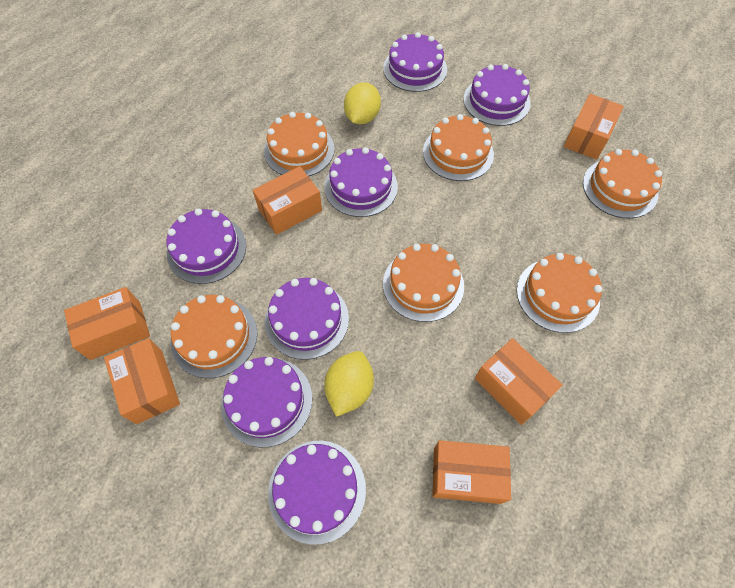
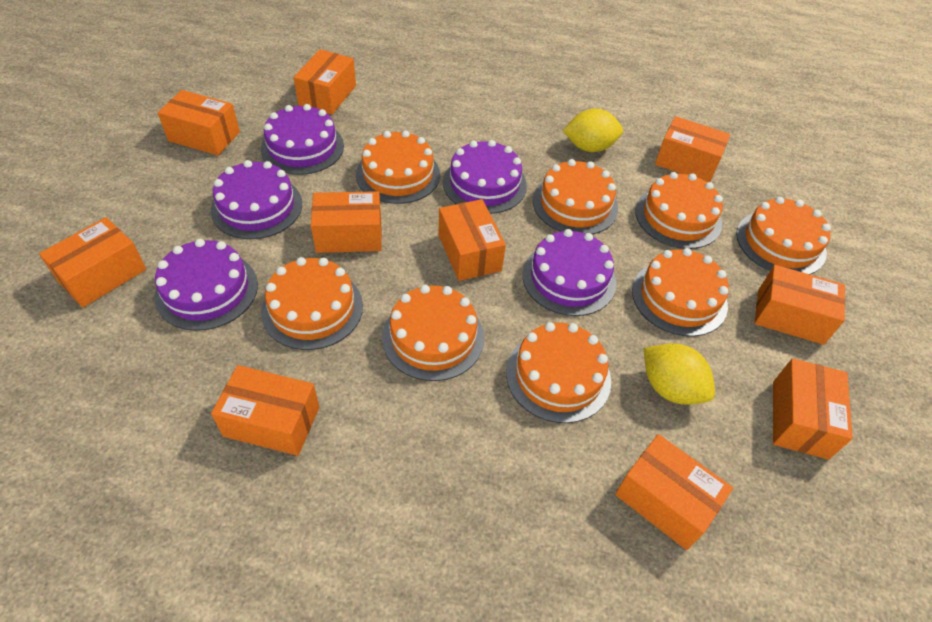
orange box: [64,287,150,360] [104,338,180,424] [253,166,322,235] [432,440,511,504] [475,338,563,425] [564,94,624,160] = 6 -> [39,217,146,307] [158,90,240,155] [211,365,319,456] [294,49,356,115] [311,191,382,253] [438,199,506,281] [615,434,733,550] [655,116,730,183] [755,265,845,345] [773,358,853,460] = 10
orange cake: [171,295,257,378] [264,112,335,176] [383,244,464,322] [423,114,494,181] [517,253,602,333] [583,149,662,218] = 6 -> [261,257,363,350] [356,130,440,204] [382,285,484,381] [506,322,611,423] [533,159,618,234] [632,248,729,337] [635,172,723,249] [736,197,831,274] = 8
purple cake: [166,208,246,284] [221,357,312,447] [265,278,349,360] [268,441,366,545] [324,147,398,217] [383,32,447,92] [463,64,531,126] = 7 -> [154,239,258,331] [211,160,302,239] [260,104,344,175] [443,140,527,214] [522,229,616,316] = 5

